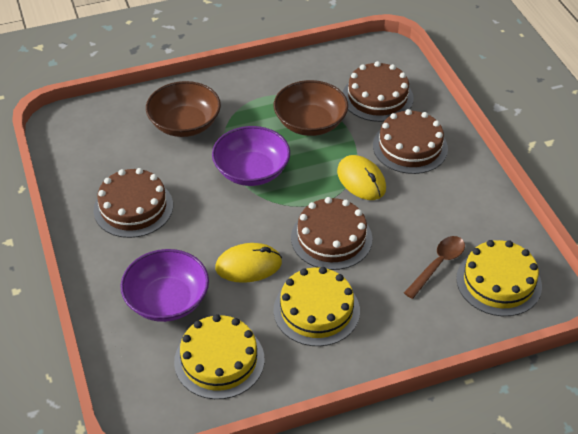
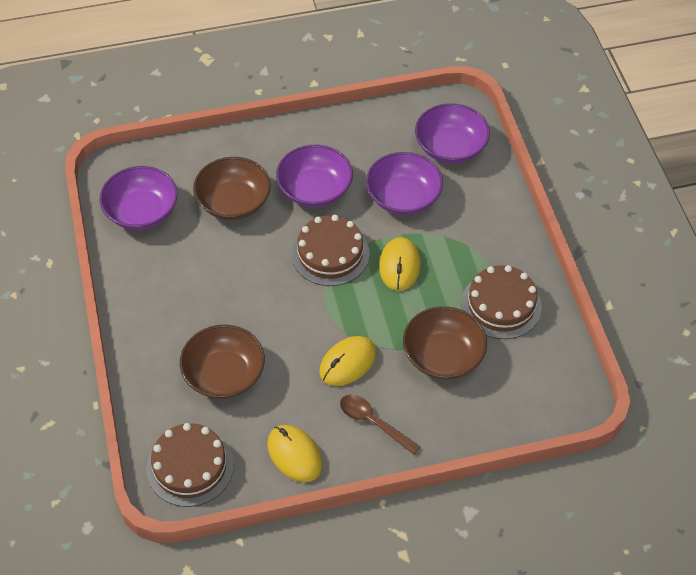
brown bowl: [146,81,221,137] [274,80,348,136] = 2 -> [180,325,265,399] [193,157,271,220] [403,306,487,379] = 3
brown cake: [94,168,173,238] [291,197,372,270] [343,61,414,122] [373,109,448,174] = 4 -> [146,423,234,507] [292,215,370,286] [461,265,542,339] = 3
purple bowl: [120,249,209,322] [212,126,290,186] = 2 -> [99,166,178,230] [276,145,353,207] [366,152,443,215] [415,103,490,164] = 4
yellow cake: [174,314,264,399] [273,267,360,346] [456,240,542,316] = 3 -> none = 0
yellow mouse: [215,243,282,283] [337,155,386,200] = 2 -> [267,425,323,482] [319,336,376,386] [379,237,421,291] = 3

